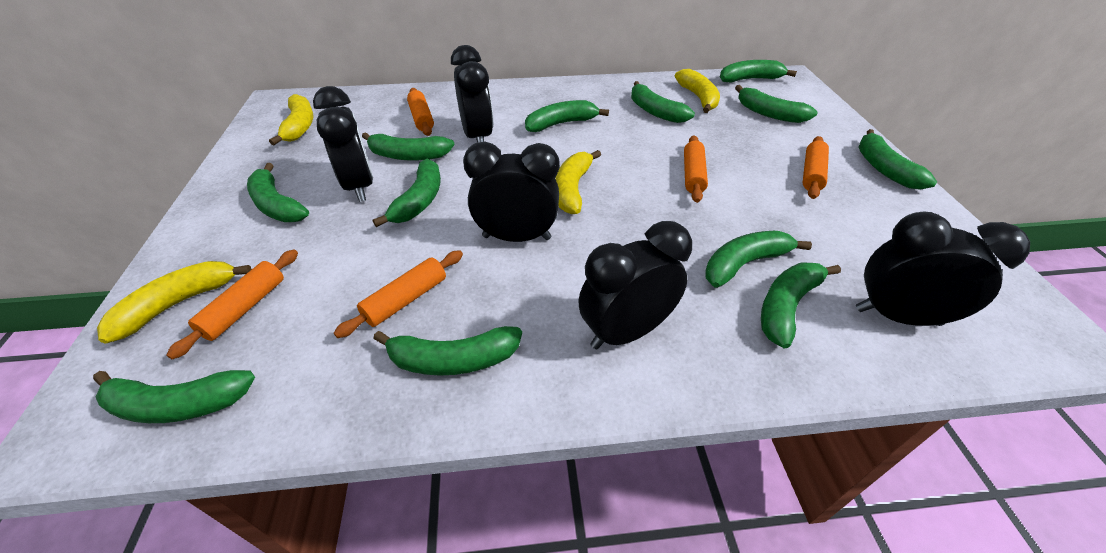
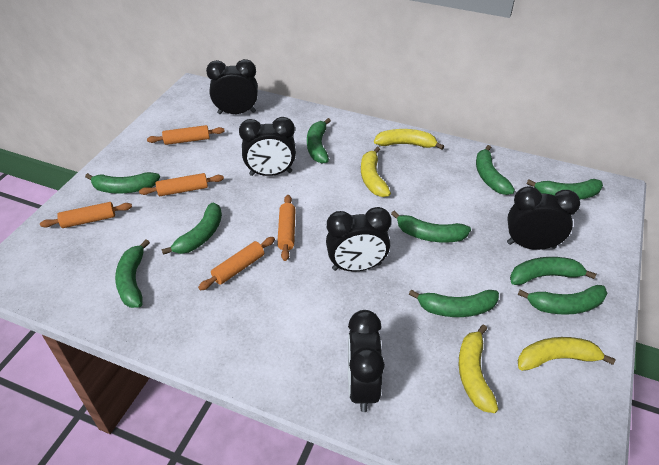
green banana: [93,370,255,423] [247,163,309,222] [362,132,454,161] [373,159,441,227] [373,326,522,376] [525,100,609,132] [631,81,695,123] [705,231,812,288] [720,60,797,83] [735,85,817,123] [761,263,841,348] [859,129,937,190] = 12 -> [85,172,160,193] [115,240,150,308] [162,202,222,255] [307,118,331,164] [391,211,471,243] [409,289,499,317] [476,145,515,195] [510,257,596,285] [518,285,607,315] [527,179,603,200] = 10

